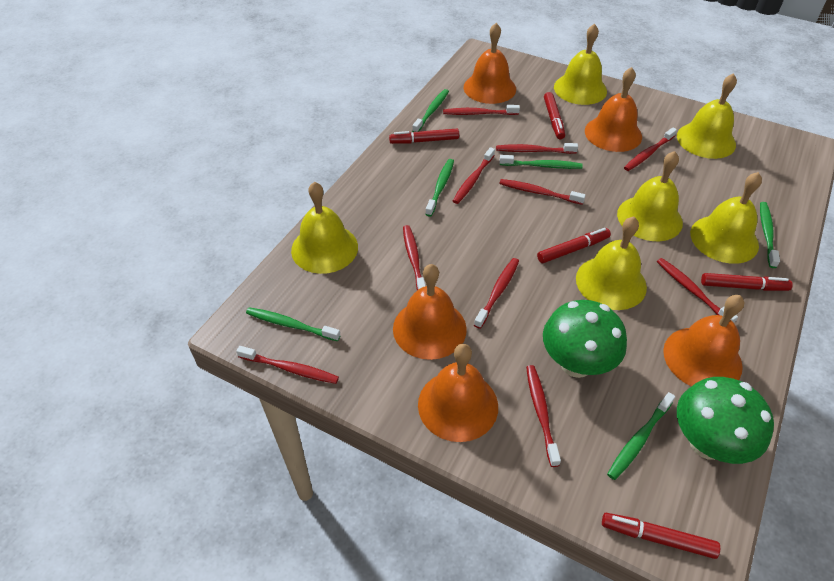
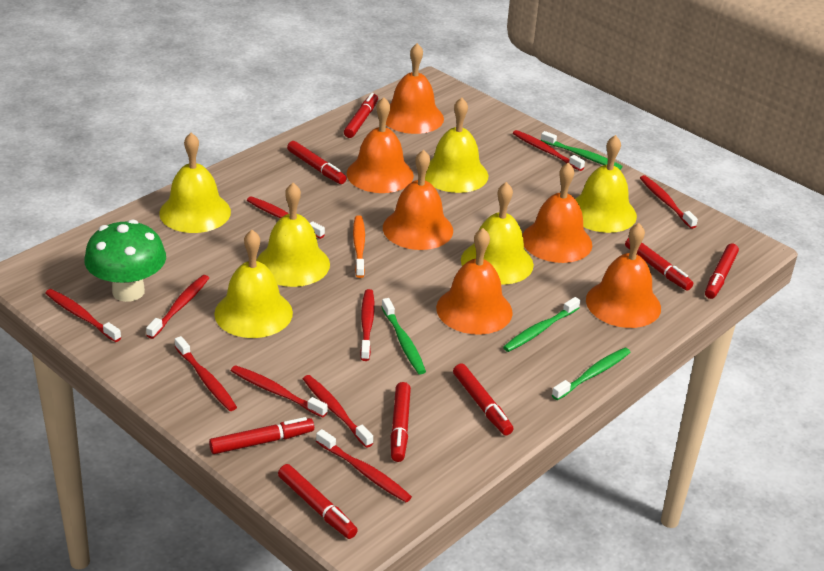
green mushroom: [543,300,627,378] [677,377,774,464] = 2 -> [84,220,166,302] = 1
green toothbrush: [246,307,341,341] [412,89,449,132] [425,159,454,217] [500,155,583,169] [607,392,676,480] [760,202,780,268] = 6 -> [382,298,426,374] [503,297,580,352] [541,131,623,170] [552,348,631,400] = 4
orange bell: [393,264,467,360] [418,344,498,442] [464,23,516,104] [585,67,642,152] [663,295,744,387] = 5 -> [347,97,414,193] [383,150,453,250] [386,43,444,134] [436,228,513,335] [522,162,592,263] [586,223,661,328] = 6
orange toothbrush: none = 0 -> [353,215,365,278] = 1
red marker: [389,129,459,144] [537,228,611,263] [544,92,565,139] [602,513,720,559] [701,273,793,291] = 5 -> [209,417,314,454] [278,464,358,539] [287,141,347,184] [344,93,378,138] [391,382,411,462] [453,363,514,435] [625,238,693,291] [705,243,739,299] = 8

